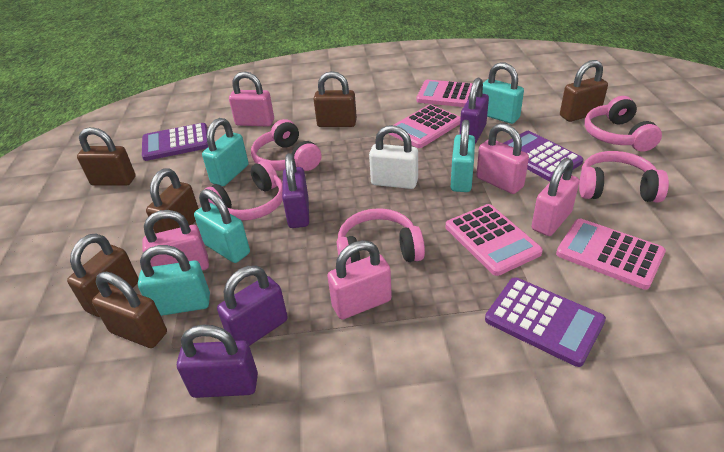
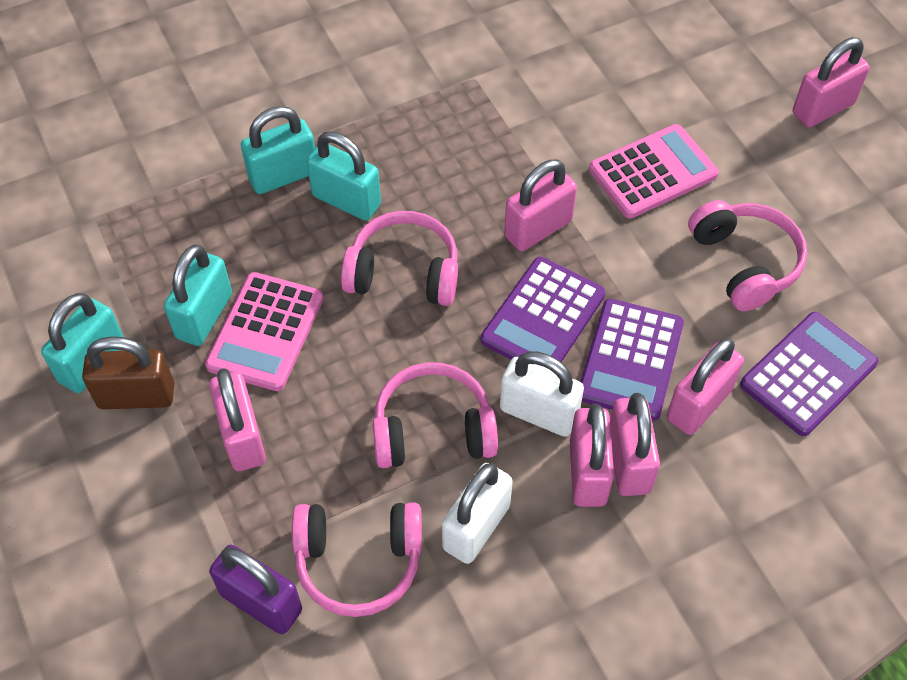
brown padlock: [67,233,139,317] [77,127,136,186] [92,272,167,348] [146,168,199,233] [314,71,357,127] [560,60,608,122] = 6 -> [82,336,174,409] = 1
pink calculator: [388,104,461,148] [417,80,473,107] [446,204,543,276] [556,219,666,290] = 4 -> [205,272,323,391] [589,124,719,218] = 2
pink headphones: [204,160,283,221] [251,119,321,171] [337,208,425,265] [579,151,669,203] [585,96,662,152] = 5 -> [292,502,422,617] [341,211,458,306] [373,362,498,468] [688,200,807,311] = 4
pink padlock: [142,210,209,271] [229,71,274,126] [327,240,392,319] [476,123,529,194] [532,158,580,236] = 5 -> [209,368,266,471] [504,160,577,251] [570,404,614,507] [610,393,660,496] [667,338,744,435] [792,37,870,127] = 6
purple padlock: [177,324,258,398] [217,265,288,346] [282,153,309,228] [459,78,489,143] = 4 -> [209,545,302,634] = 1
turquoise padlock: [138,245,210,316] [194,189,250,263] [202,118,248,186] [451,120,475,192] [482,62,524,124] = 5 -> [41,293,124,393] [164,244,232,346] [241,106,315,194] [307,131,381,221] = 4
white padlock: [369,125,418,189] = 1 -> [442,463,513,564] [500,351,584,437] = 2

